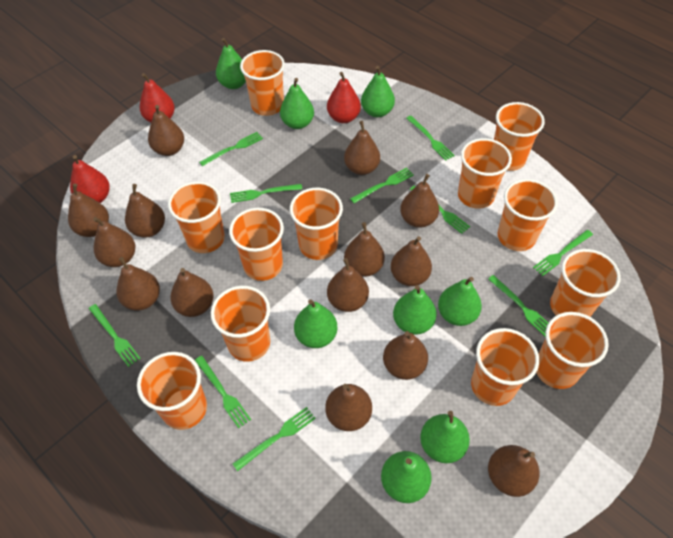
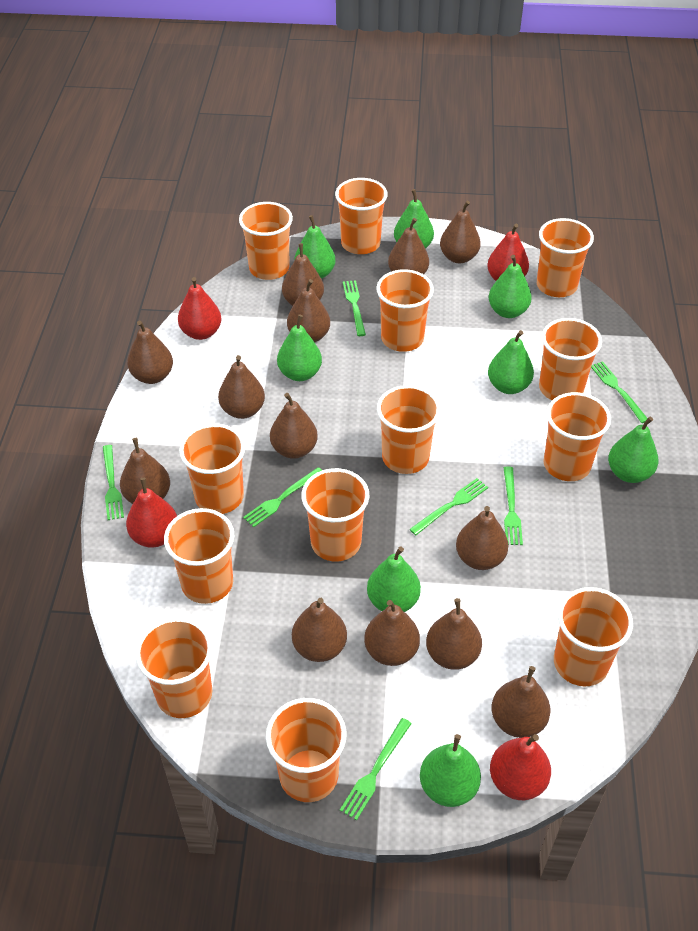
brown pear: [68,184,109,237] [93,217,135,267] [117,257,160,311] [125,184,165,238] [148,105,184,156] [170,268,214,317] [325,384,372,431] [327,258,369,312] [344,121,380,175] [344,222,385,277] [383,331,428,380] [391,236,432,286] [400,174,439,228] [488,445,540,497] = 14 -> [120,438,170,504] [127,321,173,384] [218,355,265,419] [270,393,318,459] [282,243,324,306] [287,279,330,343] [292,598,347,662] [364,600,420,666] [388,218,429,274] [426,598,482,670] [440,201,481,263] [456,506,509,570] [492,666,551,738] = 13
green fork: [89,304,141,367] [195,356,251,428] [199,132,263,166] [230,184,302,203] [233,407,316,471] [350,168,414,203] [406,116,455,161] [410,186,470,234] [488,275,548,337] [533,230,593,276] = 10 -> [103,445,124,520] [243,467,322,527] [340,718,412,820] [343,280,366,336] [409,478,488,535] [503,467,523,545] [591,361,648,423] = 7
orange cup: [137,352,207,430] [168,181,225,253] [211,286,270,362] [229,208,284,281] [240,50,285,116] [290,188,343,260] [458,138,512,209] [471,328,539,406] [494,102,545,171] [497,179,558,251] [536,312,609,389] [550,249,621,317] = 12 -> [136,618,213,718] [164,508,234,604] [179,424,245,514] [239,202,293,280] [266,698,347,802] [301,468,369,561] [335,178,388,254] [376,269,434,352] [377,385,440,474] [537,218,594,297] [539,318,602,400] [544,392,611,481] [554,587,633,686] = 13
red pear: [70,155,110,203] [140,73,175,122] [327,72,361,123] = 3 -> [126,478,177,548] [178,277,222,340] [487,224,529,281] [490,734,551,800] = 4

